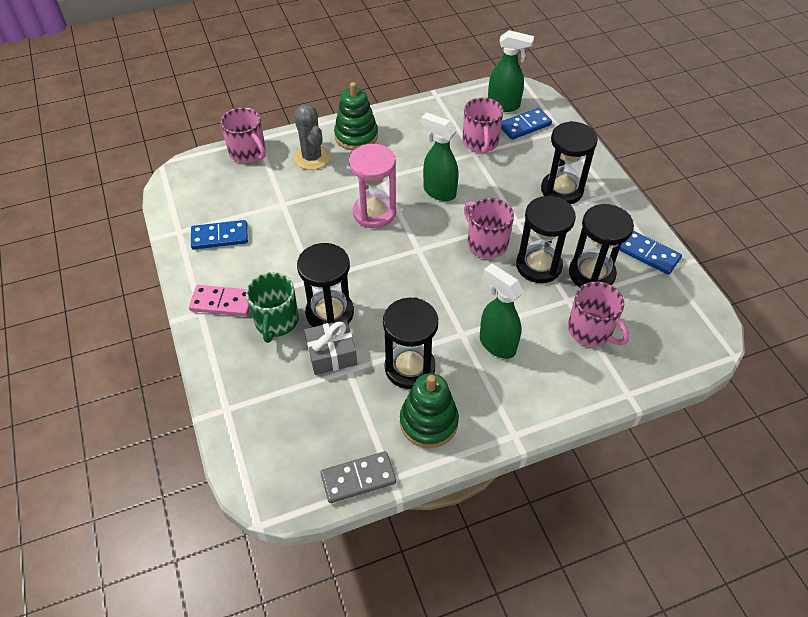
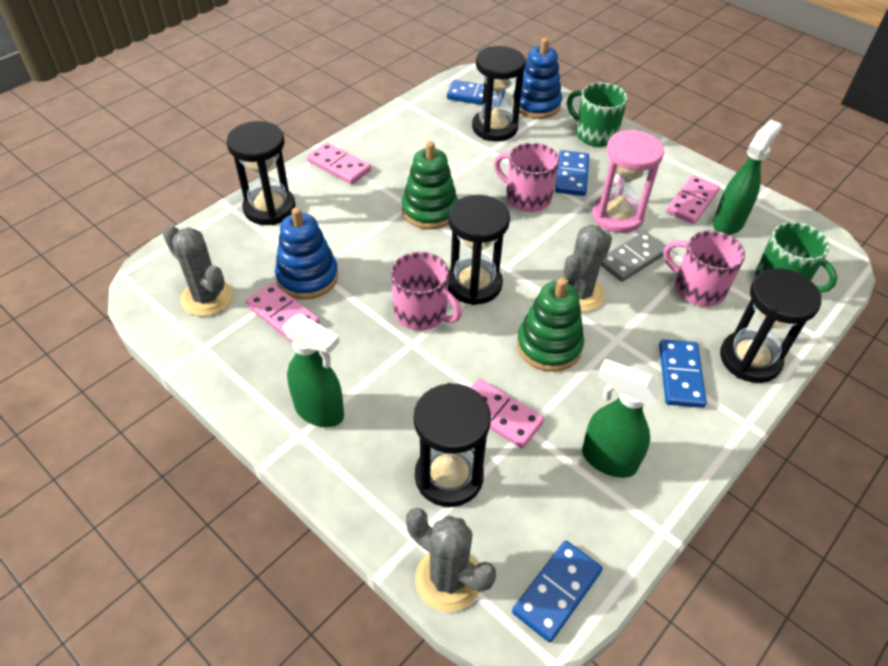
blue domino: [191,220,248,249] [501,108,552,140] [620,230,682,275] = 3 -> [447,80,505,105] [512,541,603,642] [555,150,589,196] [659,339,707,408] = 4
blue stacking toy: none = 0 -> [275,207,338,300] [513,38,562,119] = 2
green mug: [246,272,299,343] = 1 -> [567,82,628,147] [755,222,837,293] = 2
grey cactus: [294,104,330,170] = 1 -> [163,225,233,316] [406,508,496,612] [563,225,612,312] = 3
grey gift: [304,320,357,375] = 1 -> none = 0
pink domino: [189,285,250,316] = 1 -> [246,283,320,342] [307,142,371,184] [470,379,544,448] [666,175,720,224] = 4
pink mug: [220,107,266,163] [463,98,503,154] [464,198,514,259] [568,281,629,347] = 4 -> [391,252,462,331] [494,143,559,212] [663,231,745,307] = 3

